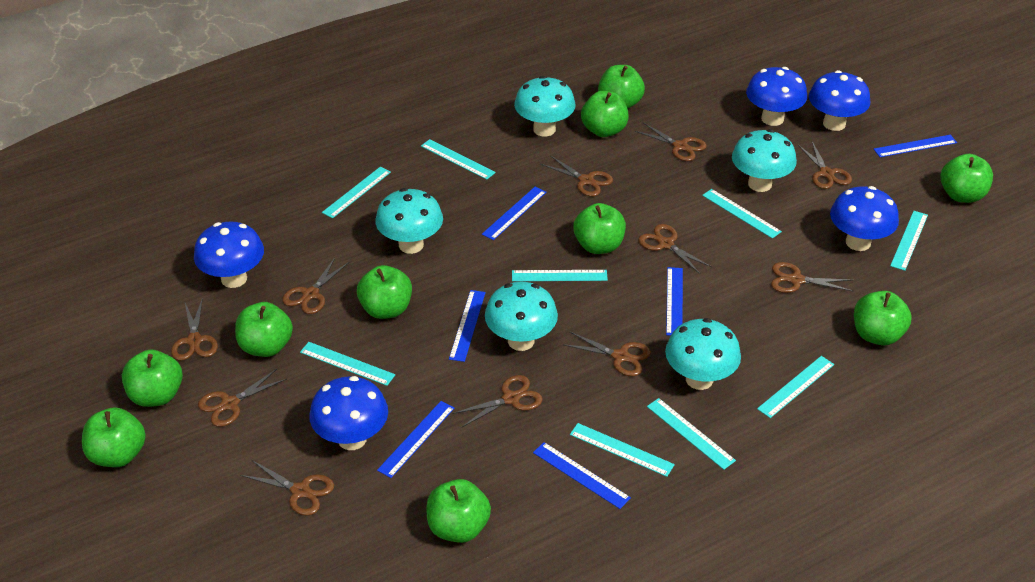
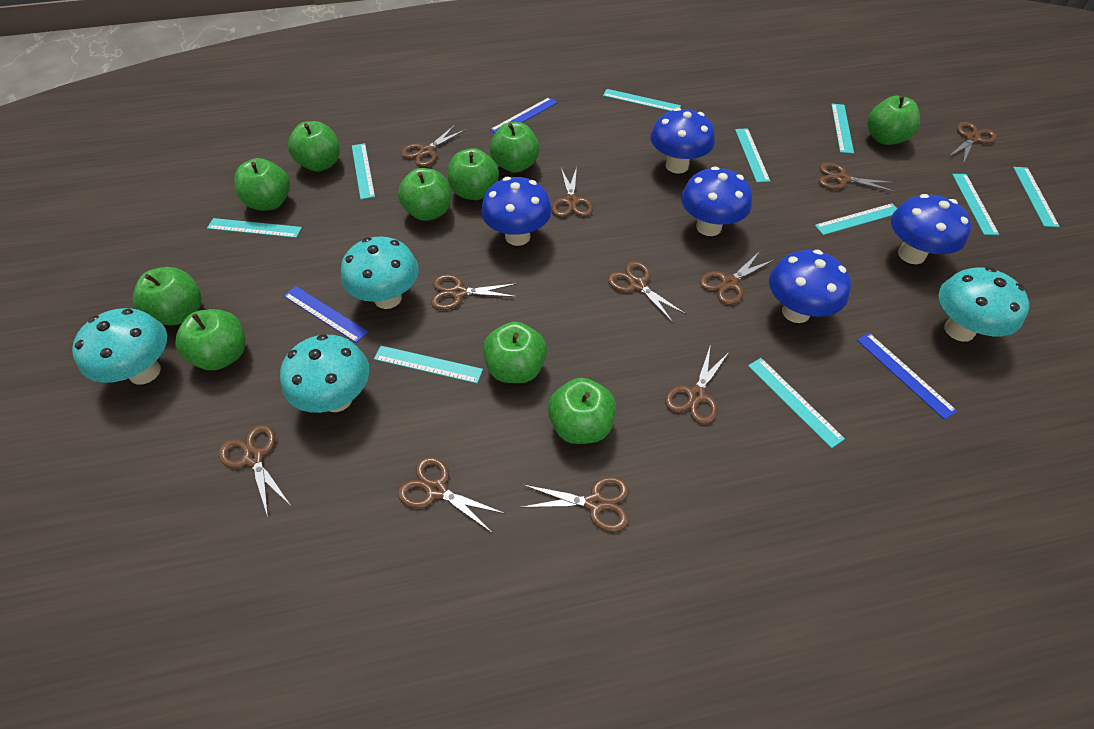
blue ruler: [377,401,455,478] [449,290,486,362] [482,187,546,240] [533,442,631,509] [666,267,683,336] [874,135,957,157] = 6 -> [284,286,368,343] [490,97,558,133] [857,333,957,420] = 3
turquoise mushroom: [375,188,443,254] [485,282,558,351] [514,76,576,136] [665,318,741,390] [732,129,797,192] = 5 -> [72,308,167,385] [280,334,369,413] [341,237,419,309] [939,267,1029,342] = 4
turquoise ruler: [300,342,395,386] [322,167,391,218] [421,139,496,180] [512,270,608,281] [570,423,675,477] [647,398,736,470] [702,189,782,239] [757,356,834,418] [890,211,928,271] = 9 -> [207,218,302,238] [352,143,375,200] [374,346,483,384] [603,89,681,111] [735,128,770,182] [748,358,845,448] [815,203,897,235] [831,104,854,154] [952,174,999,235] [1013,167,1060,227] = 10

